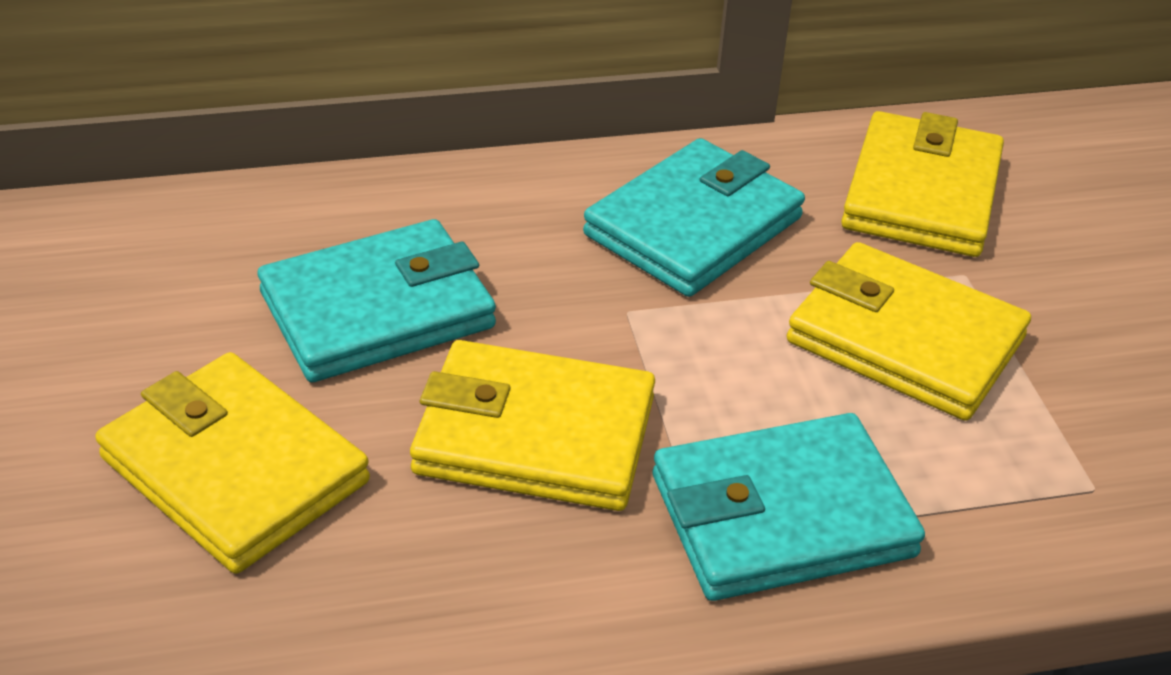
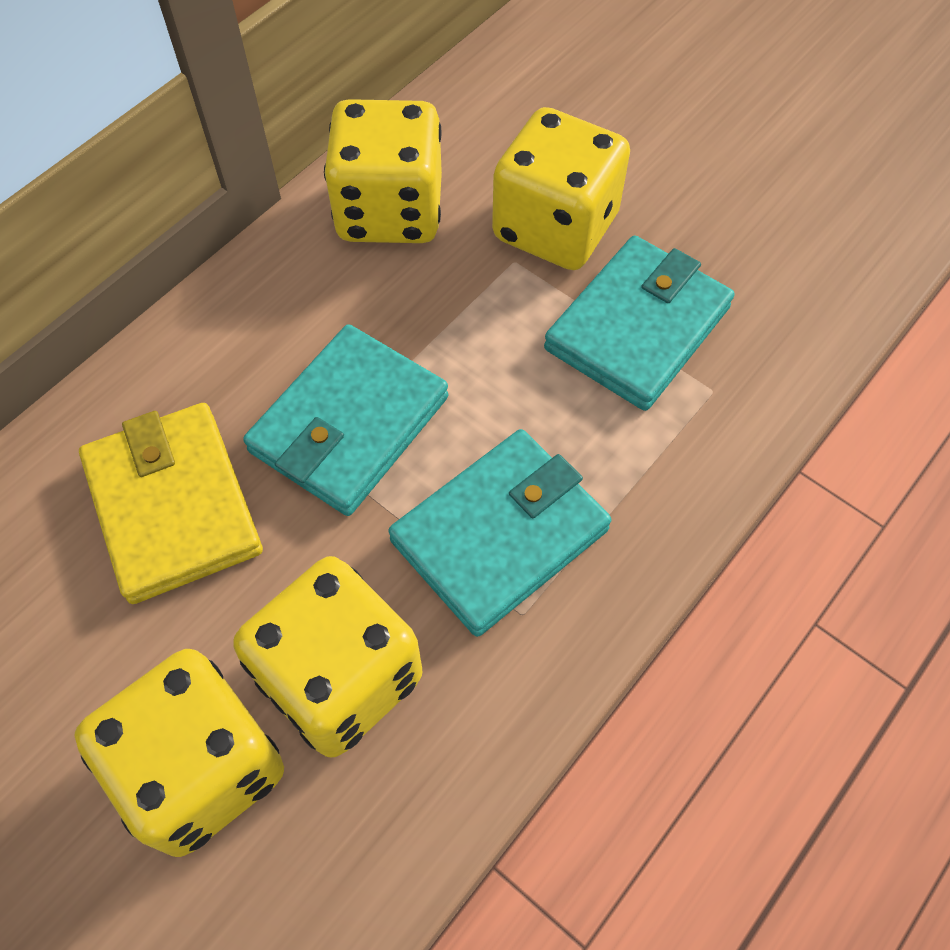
yellow dice: none = 0 -> [74,649,284,857] [233,556,422,757] [324,99,442,243] [492,107,630,270] = 4
yellow wallet: [95,352,370,574] [410,340,655,511] [787,242,1031,421] [841,111,1004,257] = 4 -> [79,403,263,604] = 1

